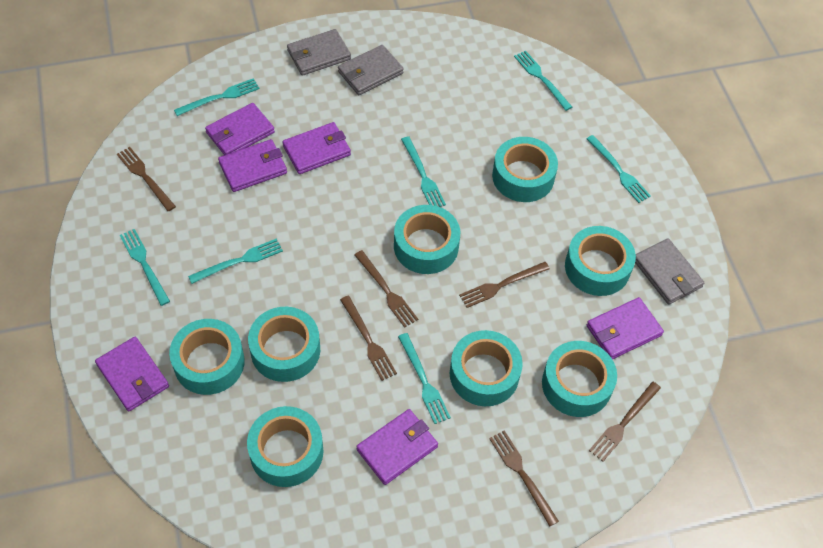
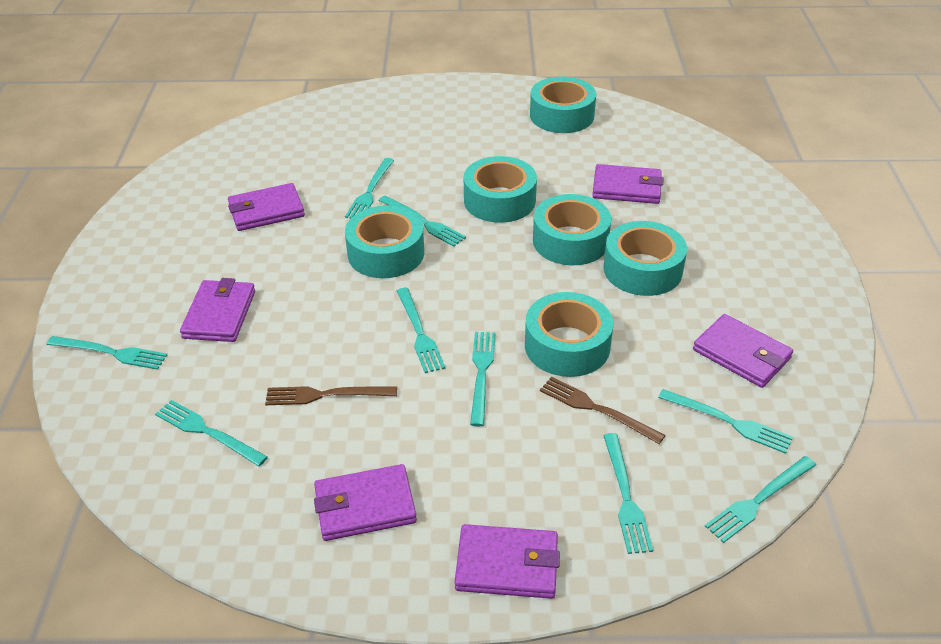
brown fork: [117,147,176,211] [340,296,397,381] [354,250,418,328] [459,262,550,308] [489,430,559,527] [589,382,661,462] = 6 -> [265,386,397,405] [540,377,665,444] = 2
grey wallet: [287,29,351,76] [338,45,404,95] [635,238,705,305] = 3 -> none = 0
turquoise fork: [120,229,170,306] [174,78,260,116] [188,239,283,284] [398,333,451,424] [401,136,446,207] [514,51,572,111] [587,135,651,203] = 7 -> [47,336,167,370] [155,400,268,467] [345,158,394,219] [378,196,466,247] [397,288,445,373] [470,332,496,427] [603,433,653,554] [658,389,793,454] [705,456,816,543] = 9
turquoise tape: [169,319,245,395] [247,406,324,487] [248,307,320,382] [394,205,460,274] [450,330,523,406] [492,137,558,202] [542,341,617,417] [565,226,636,296] = 8 -> [345,206,424,278] [464,156,537,223] [525,292,613,377] [530,77,596,133] [533,194,611,265] [603,221,687,296] = 6

